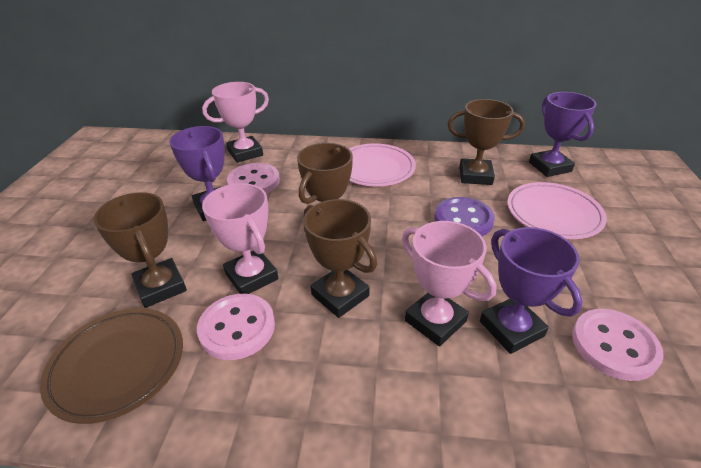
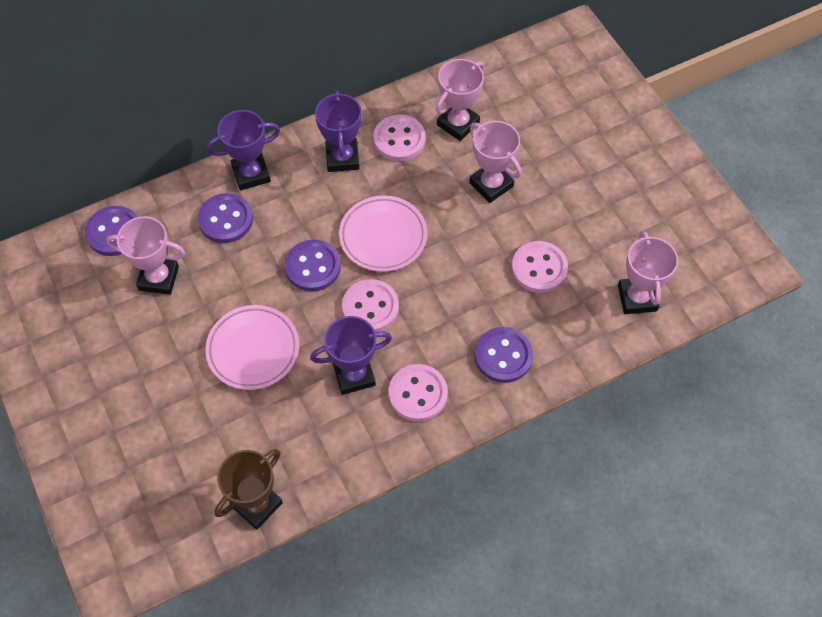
brown plate: [40,308,183,424] = 1 -> none = 0
brown trophy: [93,192,187,308] [297,143,353,230] [303,199,377,318] [447,99,525,185] = 4 -> [215,449,283,530] = 1
pink button: [197,294,275,360] [227,163,280,194] [572,309,664,381] = 3 -> [342,279,399,332] [373,115,426,161] [388,364,448,422] [512,241,568,293] = 4
pink trophy: [202,82,269,163] [202,183,278,294] [402,221,497,346] = 3 -> [106,217,185,295] [436,59,484,141] [469,121,522,203] [618,231,678,314] = 4
purple button: [435,197,495,236] = 1 -> [85,206,137,256] [198,193,253,243] [285,239,341,291] [474,327,533,383] = 4

